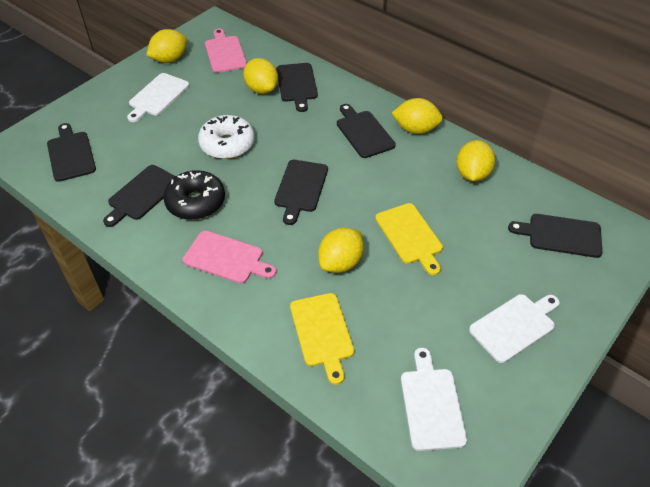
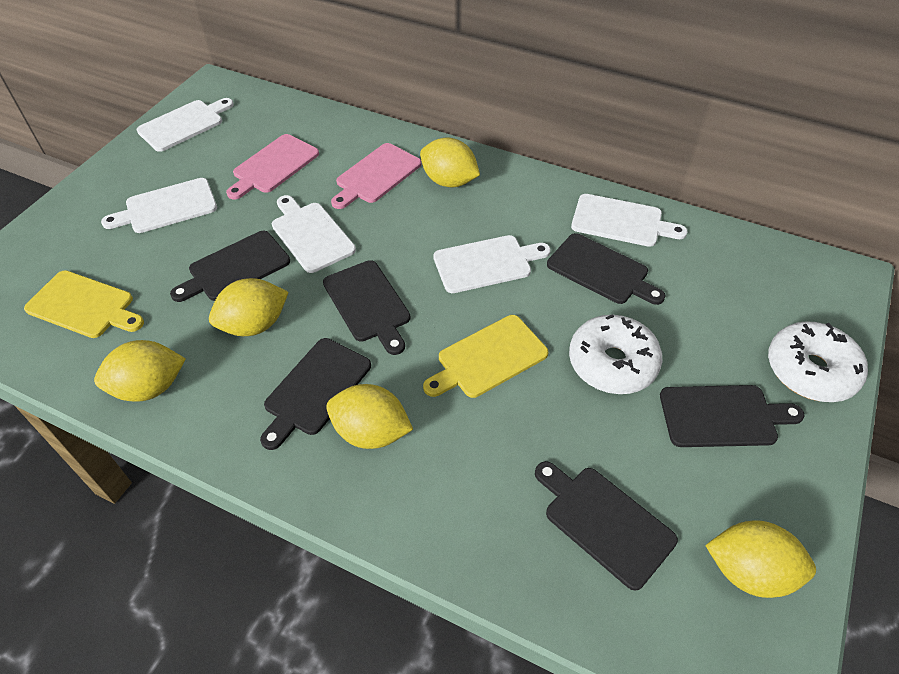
black donut: [163,170,225,220] = 1 -> none = 0
white cutting board: [127,73,189,122] [401,348,467,451] [469,294,560,363] = 3 -> [101,178,217,233] [137,98,234,152] [272,195,356,273] [433,235,551,293] [571,194,687,247] = 5
white donut: [198,115,255,159] = 1 -> [569,314,662,394] [768,321,868,402] = 2

